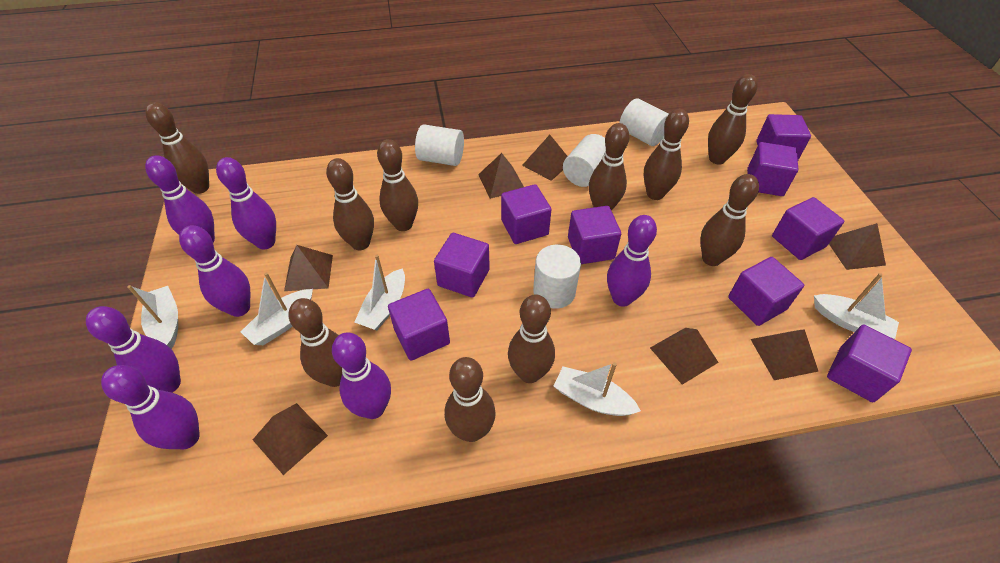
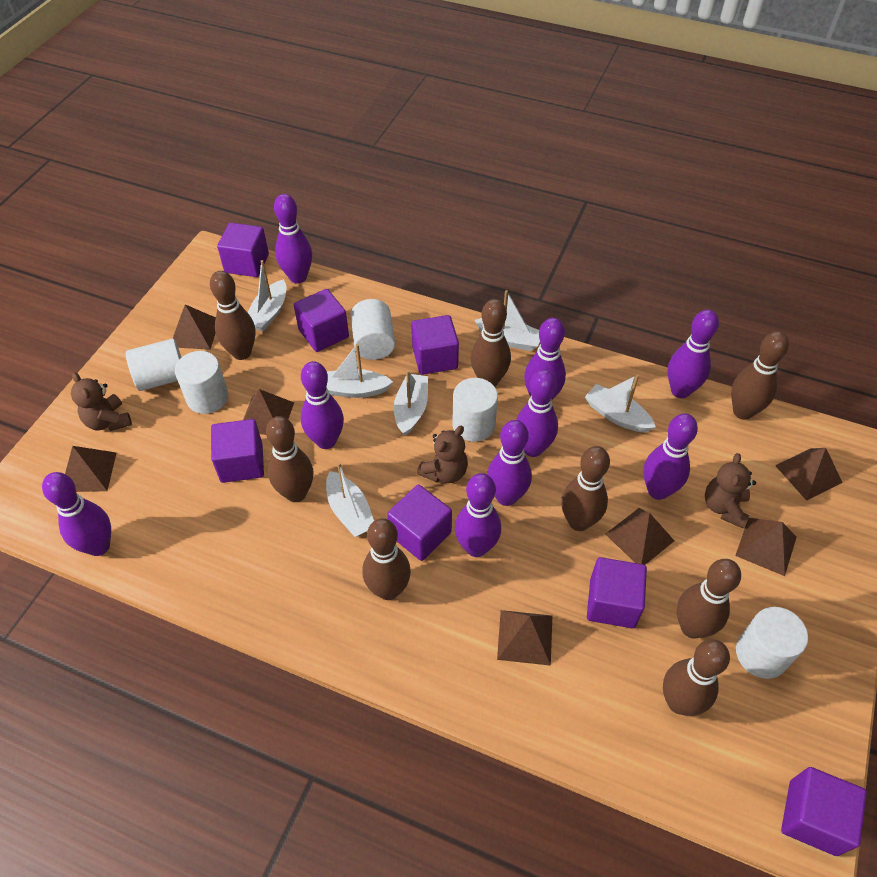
brown bowling pin: [145,102,209,194] [288,298,342,387] [326,158,374,250] [377,139,418,231] [445,357,496,442] [508,294,555,383] [589,123,630,211] [643,109,689,200] [700,174,759,266] [708,74,758,165] = 10 -> [210,271,256,360] [266,416,314,502] [362,518,411,600] [471,299,511,387] [561,446,610,531] [663,639,730,716] [677,559,741,639] [731,331,789,420] = 8
brown teddy bear: none = 0 -> [71,373,132,431] [417,426,468,483] [705,453,756,528] = 3
purple bowling pin: [86,306,181,393] [101,365,200,449] [145,155,215,242] [179,225,251,317] [216,157,276,249] [332,333,391,419] [607,215,657,307] = 7 -> [42,472,111,556] [274,194,312,283] [301,361,344,449] [455,473,501,557] [487,420,532,506] [516,369,558,457] [524,318,566,400] [643,413,698,500] [668,310,719,398] = 9
purple cube: [388,289,450,361] [434,233,490,298] [501,184,551,244] [568,206,621,264] [728,257,804,326] [747,142,798,196] [756,114,811,160] [772,197,844,260] [827,325,912,402] = 9 -> [211,419,264,483] [217,223,269,277] [294,289,349,352] [387,485,452,561] [412,315,459,375] [587,557,647,628] [781,767,867,856] = 7
white boat: [127,285,178,349] [241,272,313,345] [355,255,405,330] [554,362,641,416] [814,273,899,339] = 5 -> [248,260,286,331] [326,462,374,537] [327,344,393,398] [394,370,428,436] [475,290,540,351] [585,374,656,432] = 6
white cylinder: [415,124,464,166] [533,245,581,309] [563,134,606,187] [619,99,669,146] = 4 -> [126,339,182,391] [175,351,229,414] [350,299,395,360] [452,378,498,442] [736,607,808,679] = 5

